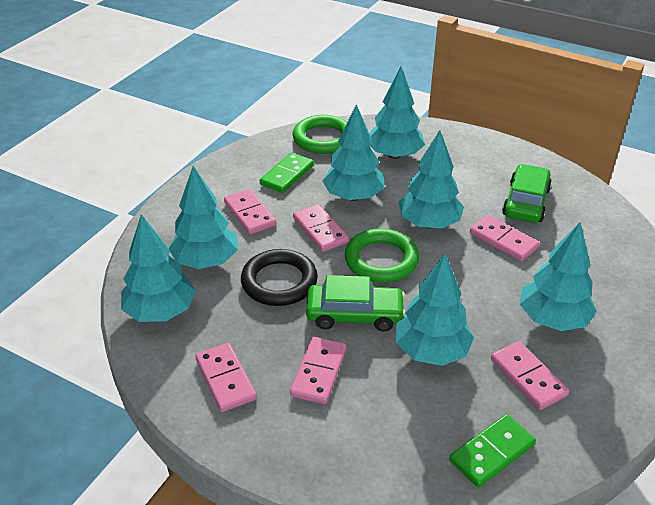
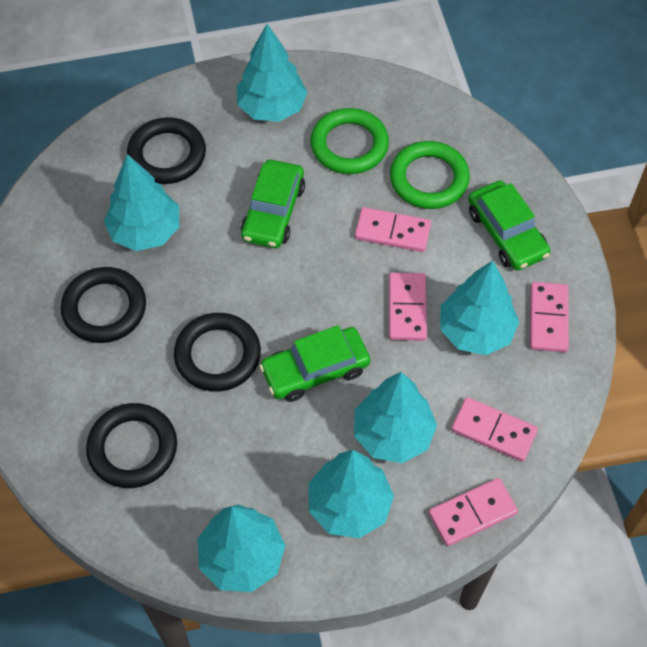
black ring: [241,249,318,306] = 1 -> [61,267,146,343] [86,403,177,488] [127,117,206,184] [174,313,261,392] = 4
green car: [306,275,406,332] [502,164,552,223] = 2 -> [241,160,305,248] [259,325,370,402] [468,181,550,271] = 3
green domino: [260,153,314,193] [450,414,536,488] = 2 -> none = 0
pink domino: [195,343,257,412] [224,189,276,234] [290,337,347,404] [293,204,349,252] [470,215,539,261] [491,341,569,410] = 6 -> [355,207,431,252] [389,272,427,341] [429,478,518,546] [451,397,538,462] [530,282,569,352] = 5
turquoise tree: [121,214,196,322] [168,166,238,269] [322,104,385,201] [370,67,425,159] [396,254,474,366] [399,130,464,229] [520,222,597,331] = 7 -> [104,154,179,251] [197,504,285,592] [237,24,307,122] [308,450,394,538] [354,372,437,463] [440,260,519,355] = 6

